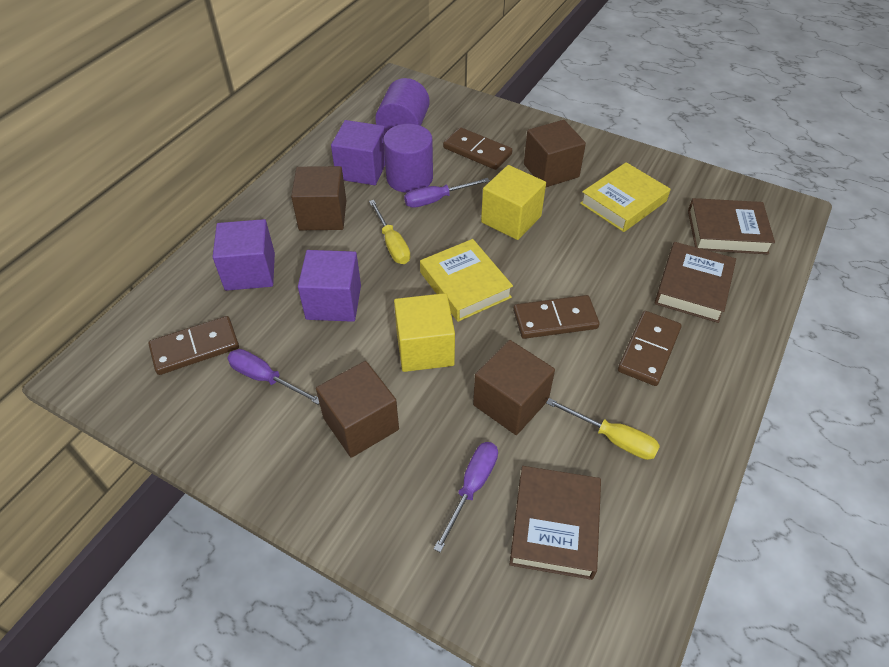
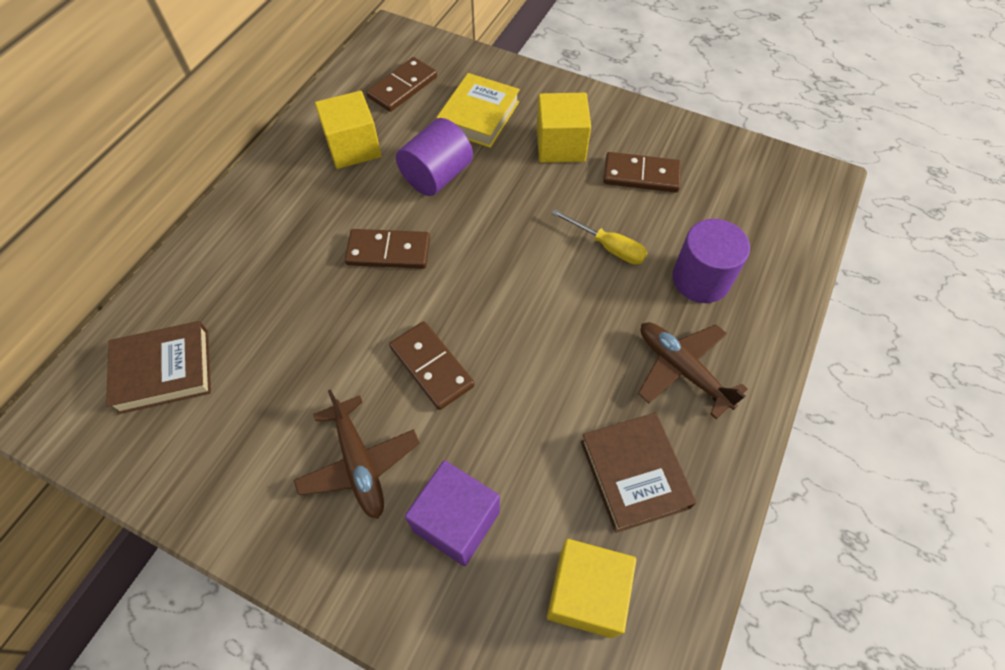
brown book: [509,466,601,580] [655,242,736,323] [688,198,775,254] = 3 -> [106,321,211,414] [581,413,697,533] = 2
brown cube: [291,166,346,230] [316,361,399,458] [473,340,555,435] [524,120,586,187] = 4 -> none = 0
brown plane: none = 0 -> [294,389,420,519] [638,322,748,419] = 2
purple cube: [213,219,275,291] [298,250,361,322] [331,120,385,185] = 3 -> [405,460,500,566] = 1
purple screwdriver: [228,349,319,405] [404,178,490,208] [434,442,498,553] = 3 -> none = 0
yellow book: [420,239,513,322] [580,162,670,232] = 2 -> [436,73,520,148] = 1
yellow cube: [394,293,455,372] [481,165,546,240] = 2 -> [315,91,382,169] [537,93,591,163] [547,539,636,638] = 3
yellow screwdriver: [369,200,410,264] [546,398,660,460] = 2 -> [551,209,647,265] = 1

